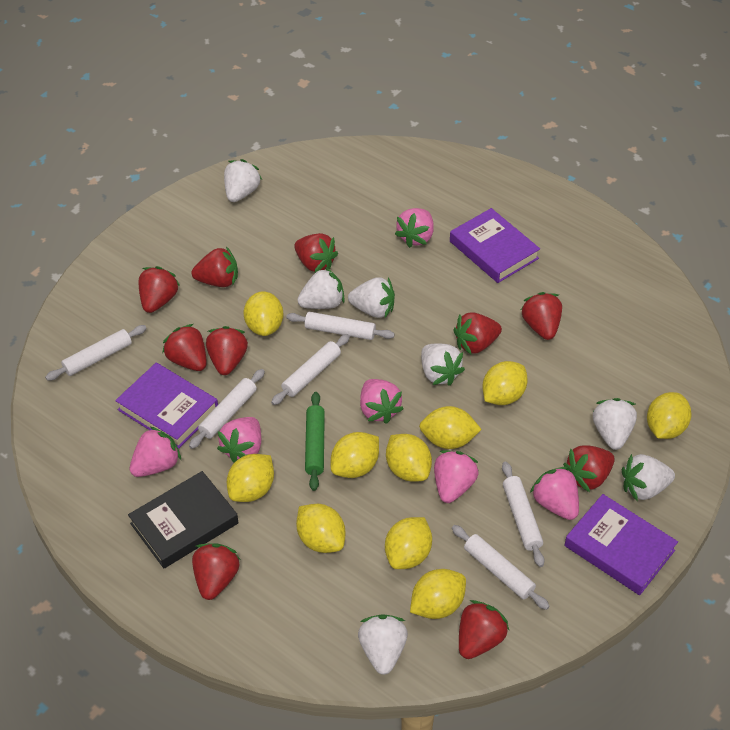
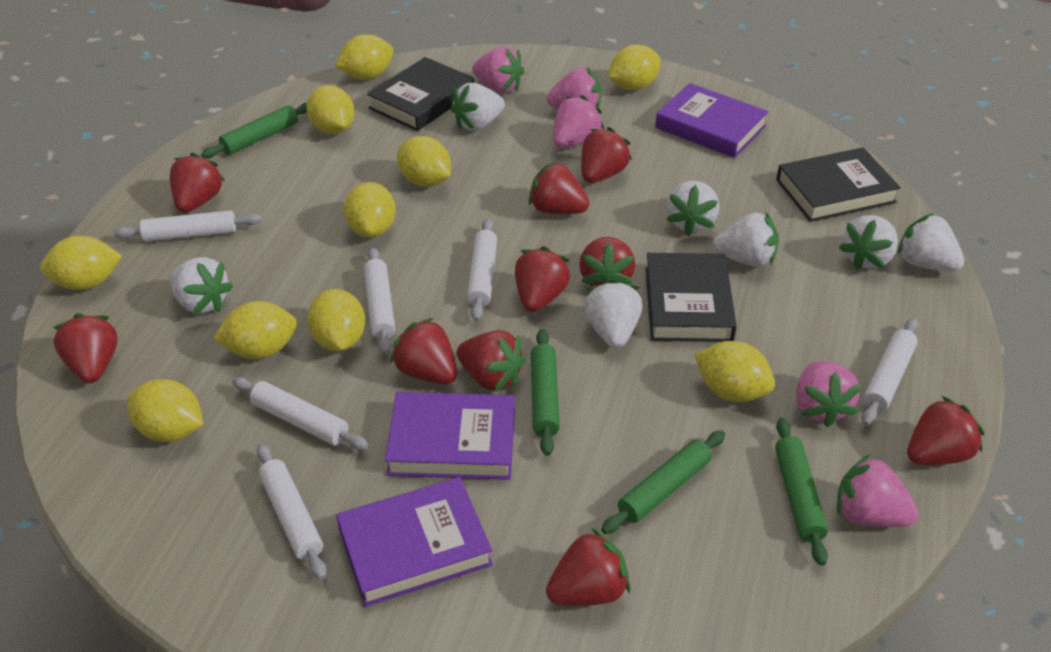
black book: [128,471,239,568] = 1 -> [367,57,474,131] [645,253,737,342] [776,147,901,222] = 3
green rolling pin: [305,392,325,491] = 1 -> [201,102,307,158] [531,329,560,456] [601,430,725,534] [775,418,828,566] = 4
pink strawberry: [130,426,181,477] [217,417,261,463] [360,379,404,424] [395,208,434,248] [434,450,479,503] [530,466,579,520] = 6 -> [472,47,525,93] [547,67,601,109] [553,95,604,148] [796,361,862,427] [837,454,918,527] = 5

